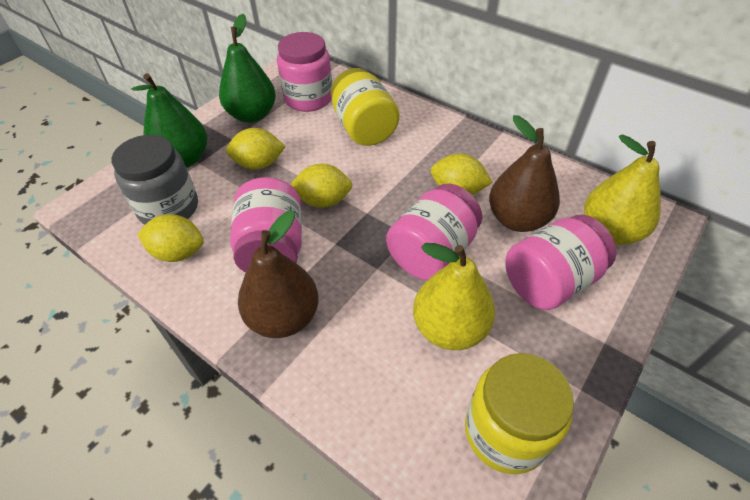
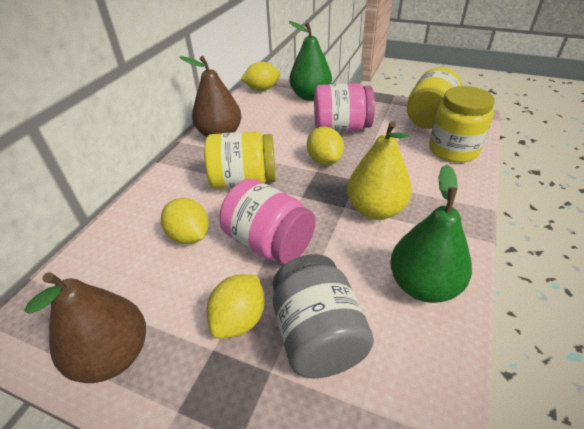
pink jar: [230,177,302,272] [277,32,332,112] [386,184,482,280] [505,215,617,310] = 4 -> [219,179,316,264] [314,83,375,132] = 2
yellow jar: [331,68,400,146] [465,353,574,474] = 2 -> [204,131,276,189] [407,67,463,129] [429,86,495,163] = 3
yellow pear: [413,243,495,350] [584,134,661,245] = 2 -> [347,121,412,220] = 1

